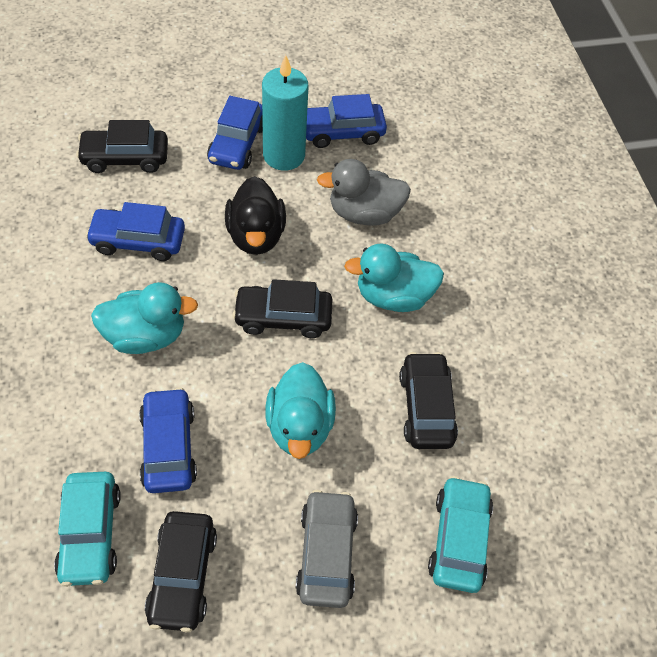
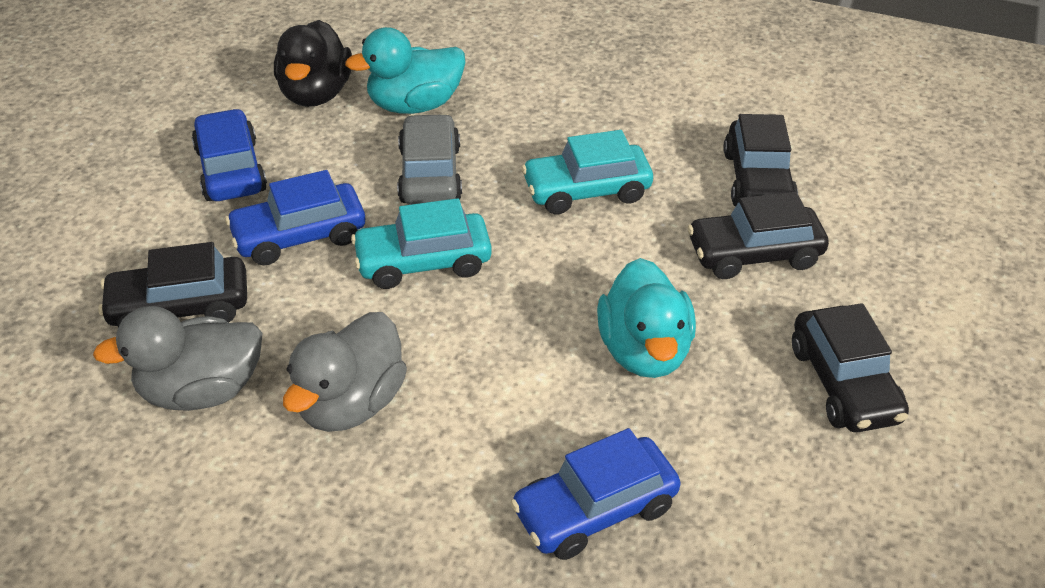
blue car: [85,202,185,261] [139,387,197,493] [207,96,263,170] [306,94,387,148] = 4 -> [192,109,267,201] [225,170,365,265] [510,428,681,560] = 3
grey duck: [317,159,411,226] = 1 -> [93,306,262,411] [283,312,407,432] = 2
turquoise candle: [262,55,309,171] = 1 -> none = 0
turquoise duck: [91,282,198,354] [265,362,336,459] [344,243,444,312] = 3 -> [345,27,465,114] [597,258,696,378] = 2

